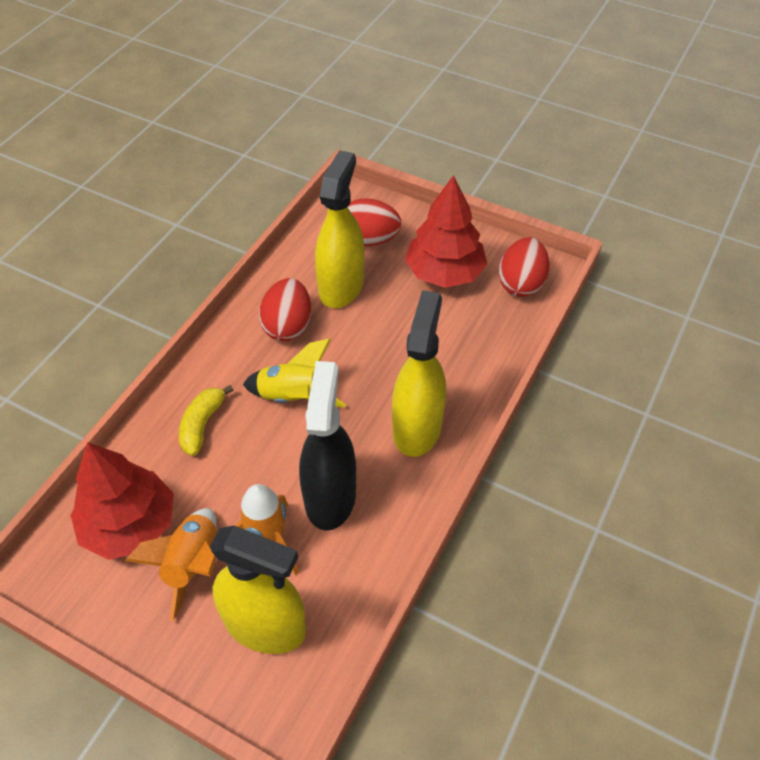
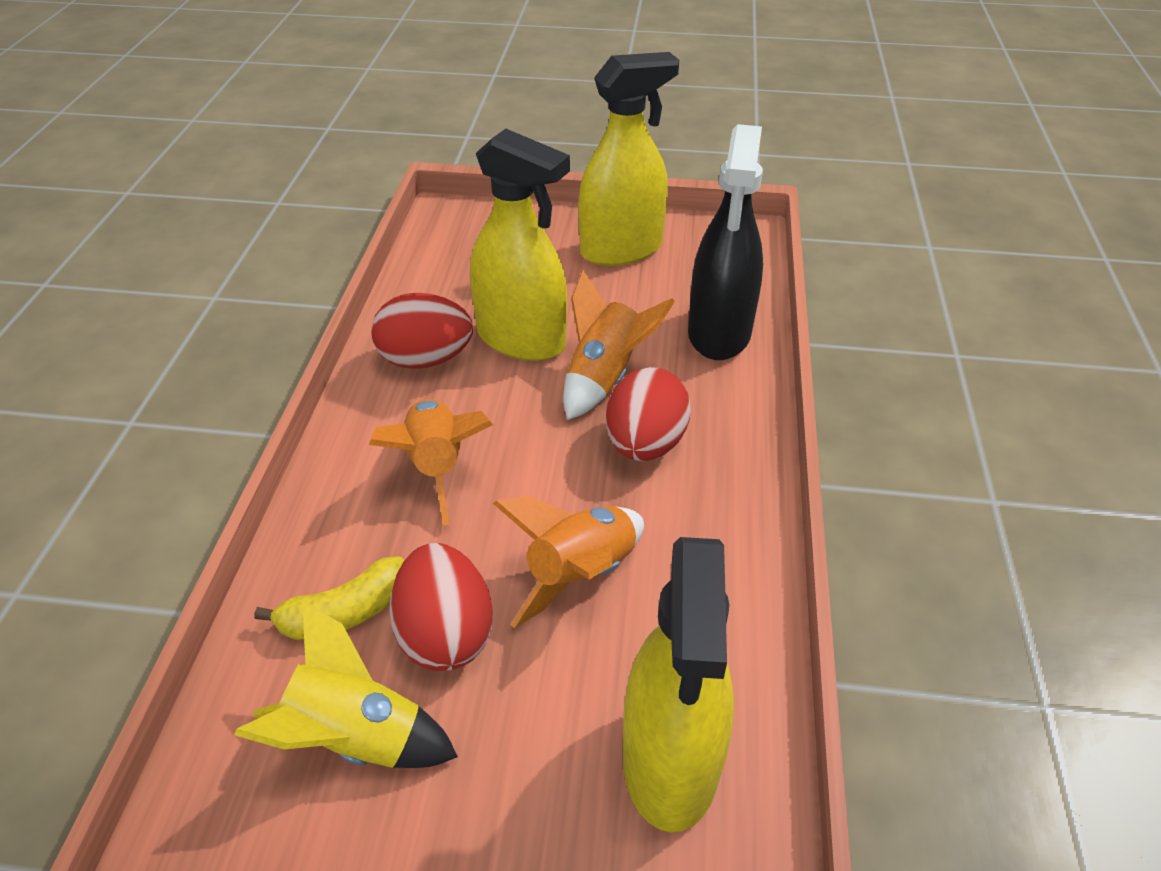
orange rocket: [125,508,217,621] [235,484,299,575] = 2 -> [369,399,493,526] [493,495,644,628] [563,270,675,420] = 3
red tree: [71,442,174,560] [405,175,487,288] = 2 -> none = 0

